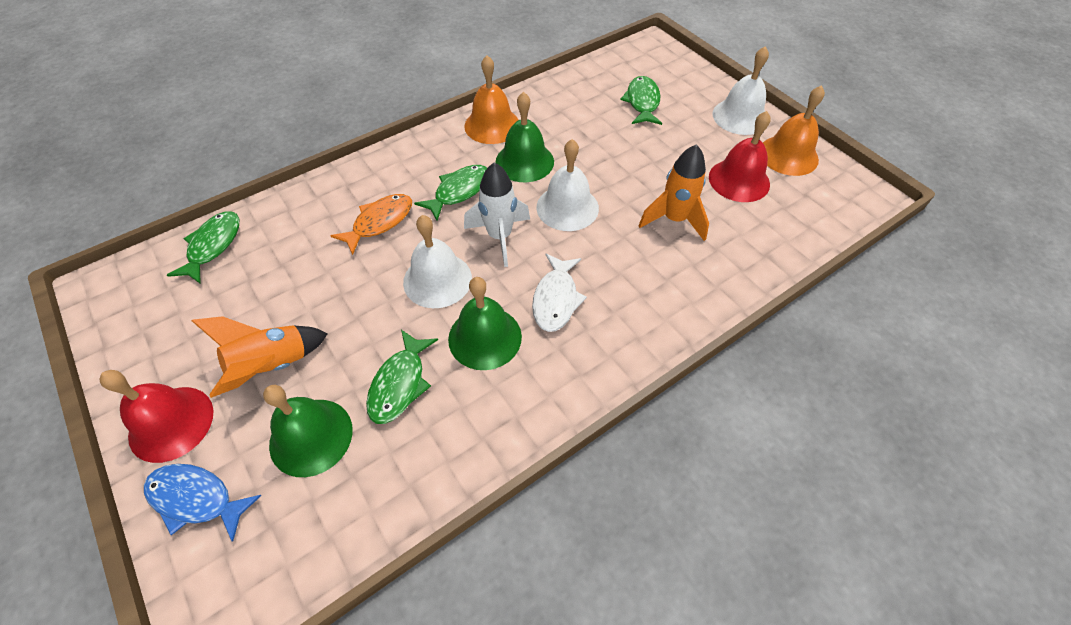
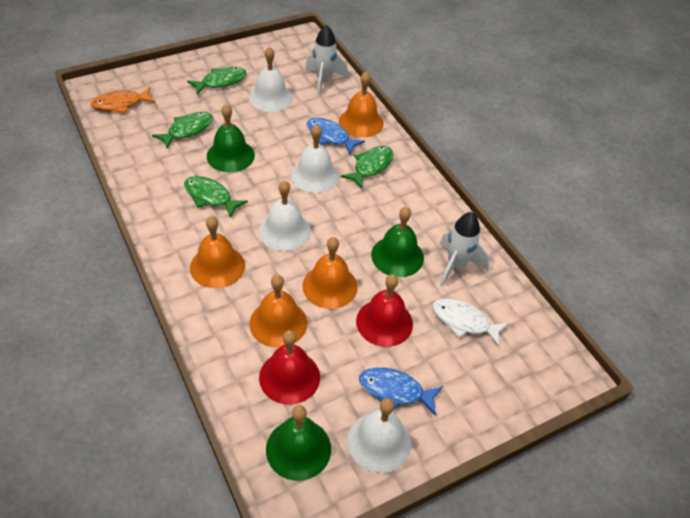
blue fish: [144,464,262,542] = 1 -> [307,118,365,155] [359,367,443,415] = 2
orange bell: [464,55,519,144] [763,85,825,176] = 2 -> [190,216,245,288] [249,275,307,348] [302,237,358,309] [339,72,384,138] = 4
orange rocket: [191,316,328,398] [639,144,709,241] = 2 -> none = 0
white bell: [403,215,472,308] [536,139,599,231] [712,46,769,135] = 3 -> [249,46,293,112] [259,180,311,251] [291,125,339,193] [347,398,411,473] = 4
white rocket: [464,163,530,267] = 1 -> [305,24,348,96] [440,212,489,287] = 2

